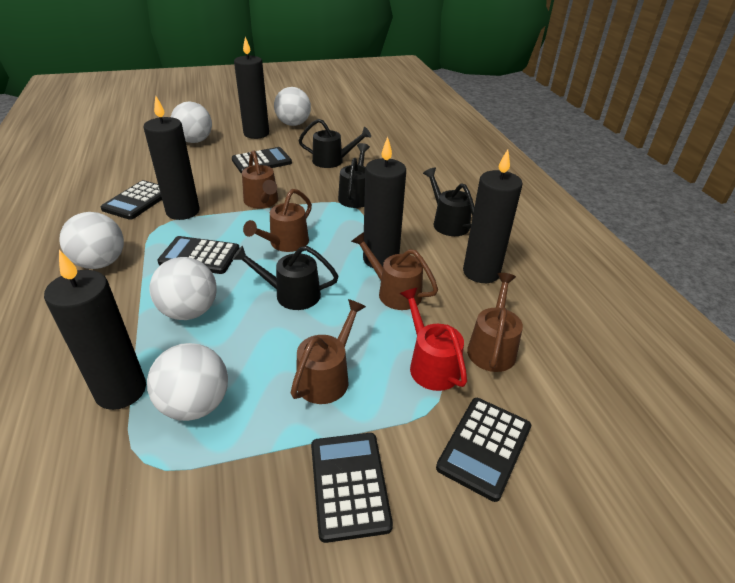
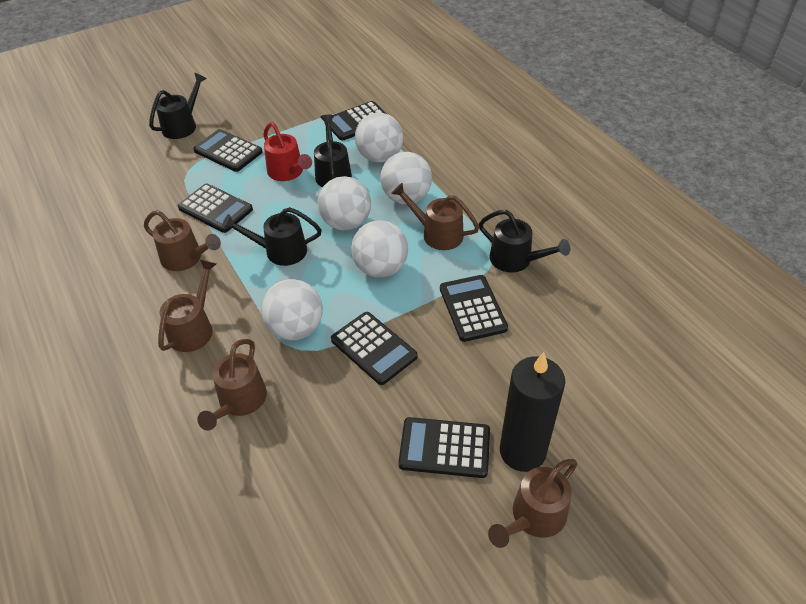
black calculator: [101,180,162,220] [158,236,239,274] [232,147,292,174] [311,433,393,543] [436,398,531,502] = 5 -> [178,184,253,233] [193,129,263,172] [330,101,387,141] [331,312,418,385] [398,417,490,478] [440,275,508,342] = 6
black candle: [44,250,146,410] [143,95,199,220] [234,37,269,139] [363,137,406,268] [463,149,522,283] = 5 -> [500,352,565,472] = 1

